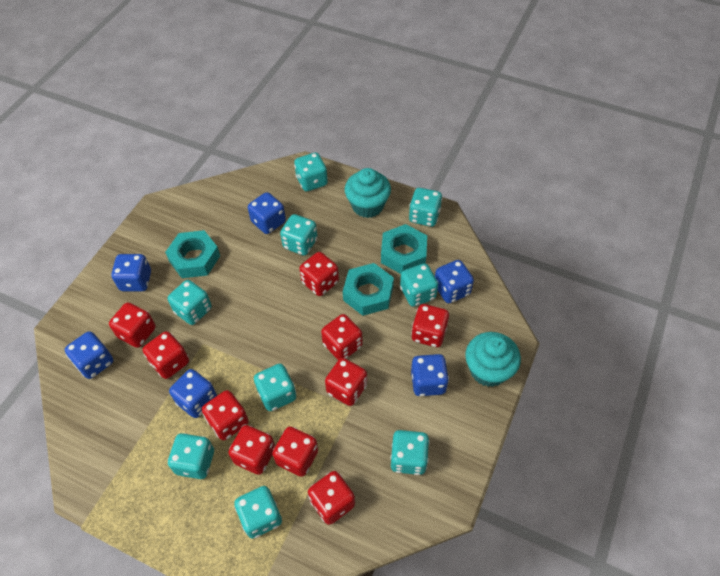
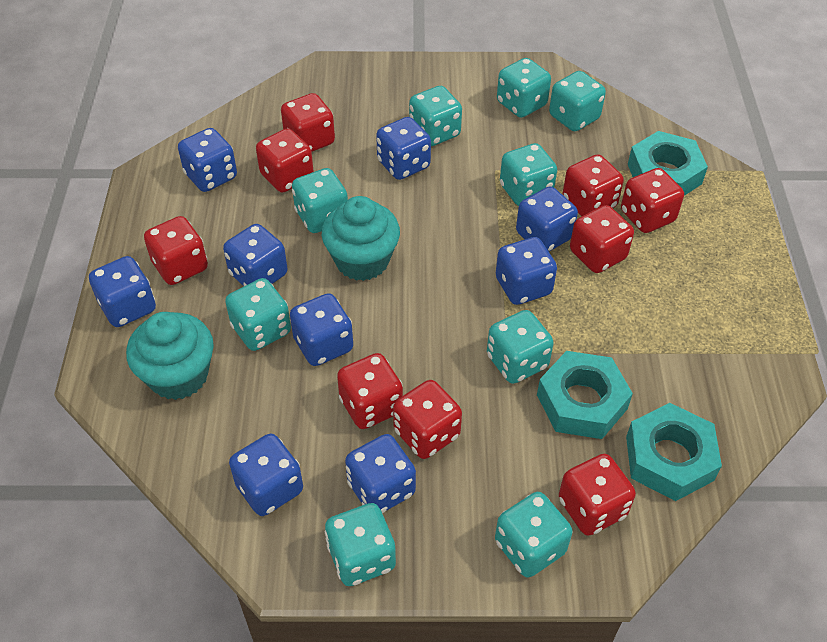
blue dice: [65,331,113,379] [111,254,151,292] [169,369,217,418] [248,192,286,234] [411,354,449,396] [435,260,474,303] = 6 -> [89,256,156,327] [178,128,237,192] [223,224,287,286] [229,434,303,516] [290,293,353,366] [345,434,416,513] [376,117,431,180] [496,237,557,305] [516,187,578,252] = 9
red dice: [109,303,156,348] [143,331,189,379] [202,390,249,440] [228,425,275,475] [272,426,318,477] [299,252,339,296] [308,471,355,525] [321,314,363,360] [325,358,367,406] [411,304,449,347] = 10 -> [144,216,208,285] [256,128,314,193] [281,93,335,152] [337,353,403,429] [393,380,462,459] [559,454,636,536] [563,154,624,216] [570,205,634,273] [621,168,684,233] = 9

